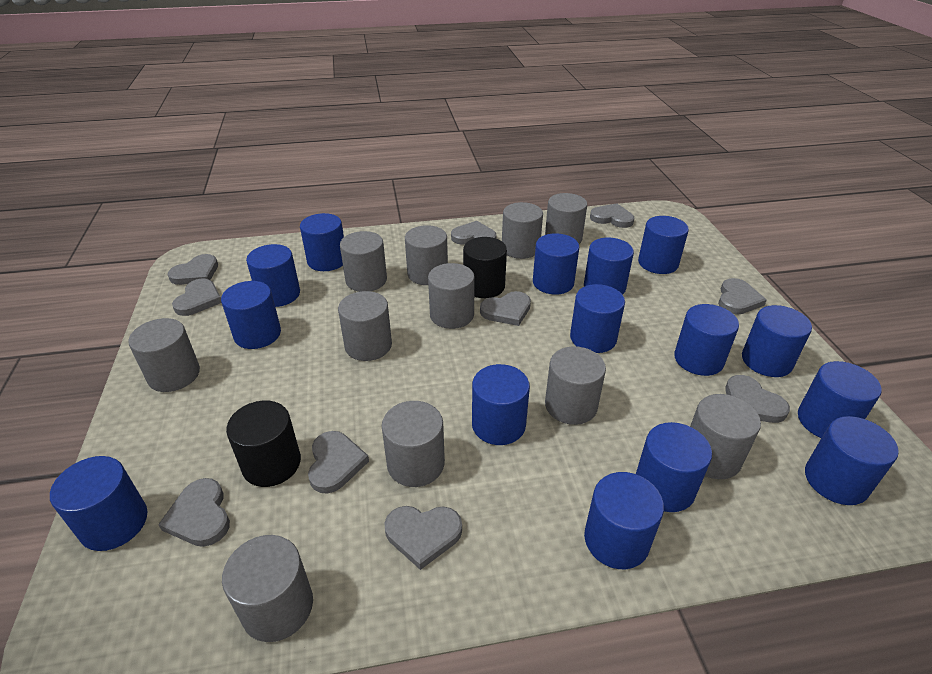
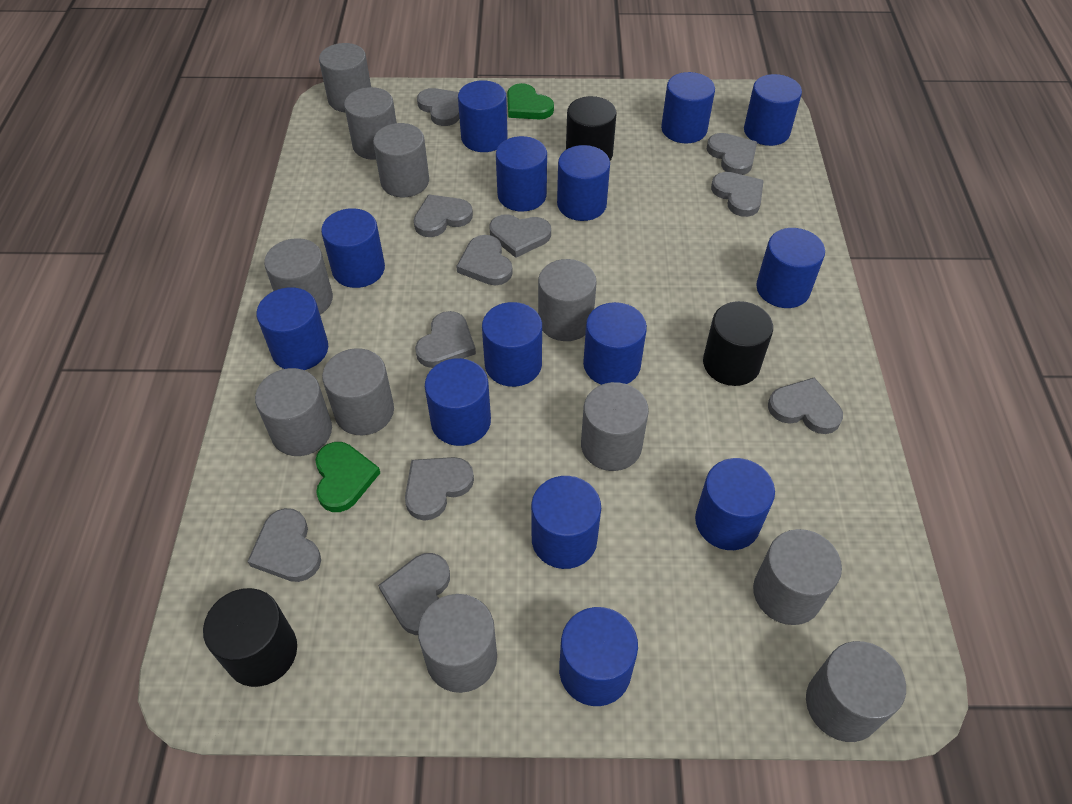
black cylinder: [226,401,301,487] [463,237,507,298] = 2 -> [203,588,297,687] [566,96,616,160] [703,301,773,386] = 3
blue cylinder: [50,456,148,551] [221,281,281,349] [246,244,300,307] [300,213,344,271] [472,364,530,445] [533,233,579,295] [570,284,625,353] [584,238,634,295] [584,472,664,569] [636,422,712,512] [638,216,689,274] [674,304,739,376] [742,305,812,377] [798,361,882,438] [805,416,899,505] = 15 -> [256,287,328,370] [321,208,385,288] [425,358,491,446] [458,80,508,152] [482,302,542,387] [496,136,547,212] [531,476,601,569] [557,145,610,221] [559,607,638,706] [583,302,647,385] [661,72,715,143] [695,458,775,550] [744,74,802,146] [756,228,825,308] = 14
green heart: none = 0 -> [315,442,380,512] [507,83,554,119] = 2
grey heart: [158,478,230,547] [168,254,218,285] [172,279,221,316] [308,431,369,494] [384,506,462,570] [451,221,496,245] [480,291,531,326] [590,203,634,228] [718,278,767,315] [725,375,790,423] = 10 -> [247,508,321,582] [378,553,450,635] [405,457,474,521] [414,194,473,237] [415,311,476,368] [417,88,460,126] [456,235,513,285] [489,214,551,258] [707,133,757,175] [711,172,764,217] [768,377,843,434] = 11

